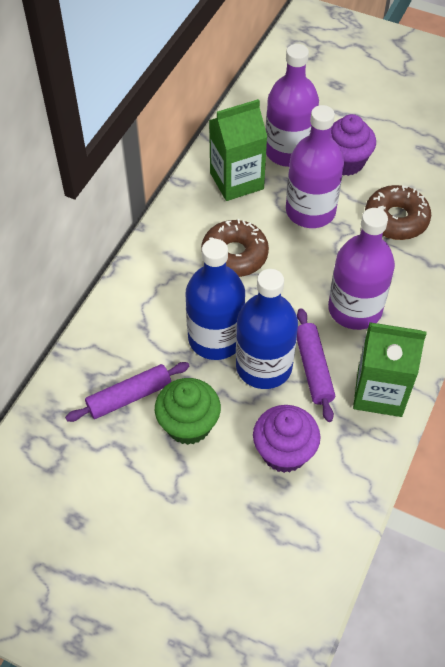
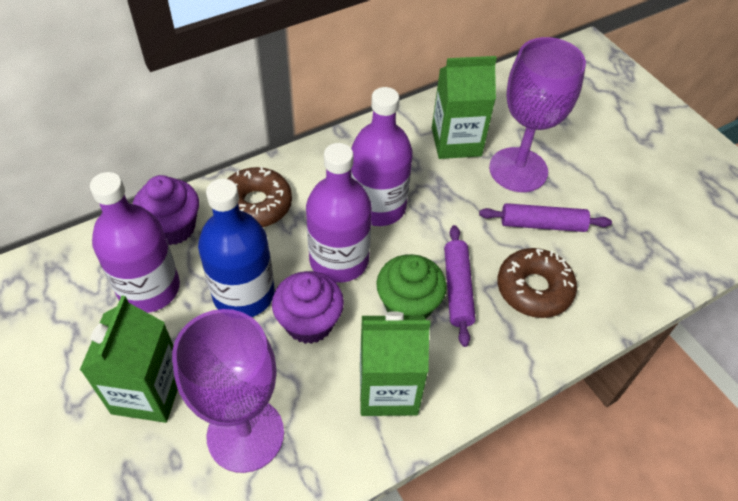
blue bottle: [185,239,245,360] [236,269,298,389] = 2 -> [198,179,275,317] = 1
green carton: [209,99,267,201] [353,322,427,417] = 2 -> [80,296,178,423] [360,311,430,416] [432,56,497,159] = 3
purple goblet: none = 0 -> [172,309,284,473] [489,37,586,192] = 2

